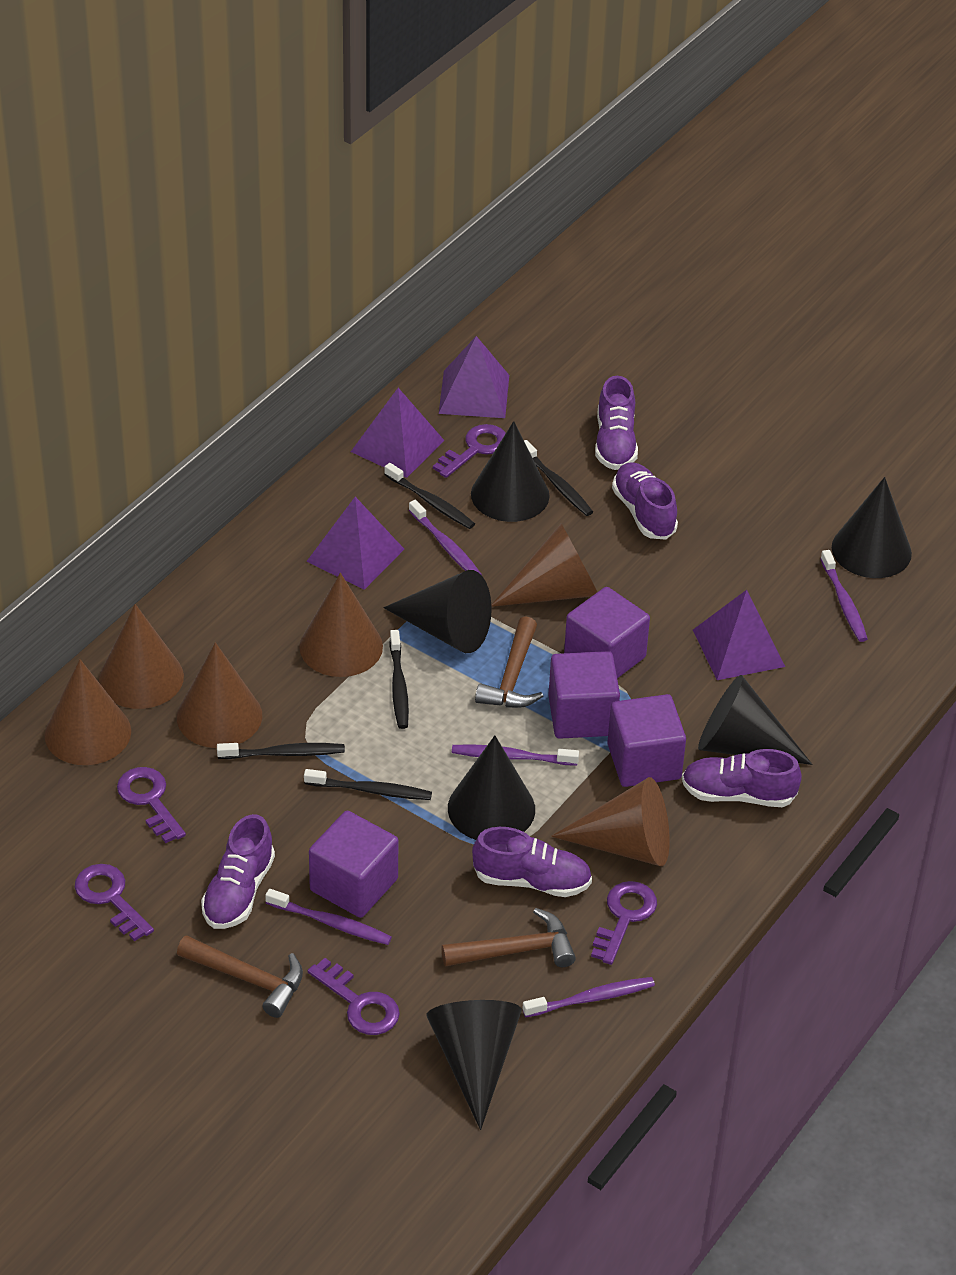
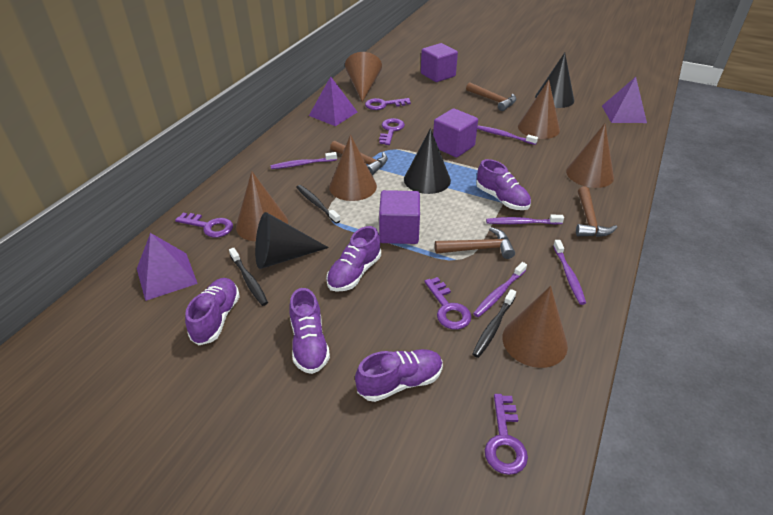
black cone: [383,570,492,653] [426,1000,522,1130] [448,736,535,840] [471,421,550,522] [698,675,812,765] [832,477,912,578] = 6 -> [255,212,329,269] [404,128,451,194] [535,53,574,108] = 3
black toothbrush: [217,743,345,759] [304,769,432,800] [384,463,475,529] [389,630,409,729] [524,440,593,516] = 5 -> [229,248,268,306] [296,185,340,224] [472,289,516,358] = 3
brown hammer: [177,935,303,1018] [441,908,576,967] [475,616,543,708] = 3 -> [330,141,388,175] [435,227,515,259] [466,82,516,111] [576,186,617,237] = 4
purple cube: [309,811,399,918] [548,651,620,739] [564,587,650,678] [607,694,686,787] = 4 -> [379,190,420,244] [421,43,458,82] [433,108,478,158] = 3
purple pyramid: [306,497,404,590] [351,388,445,478] [439,336,509,418] [693,590,785,680] = 4 -> [137,233,198,301] [309,76,357,126] [602,77,647,123] = 3

